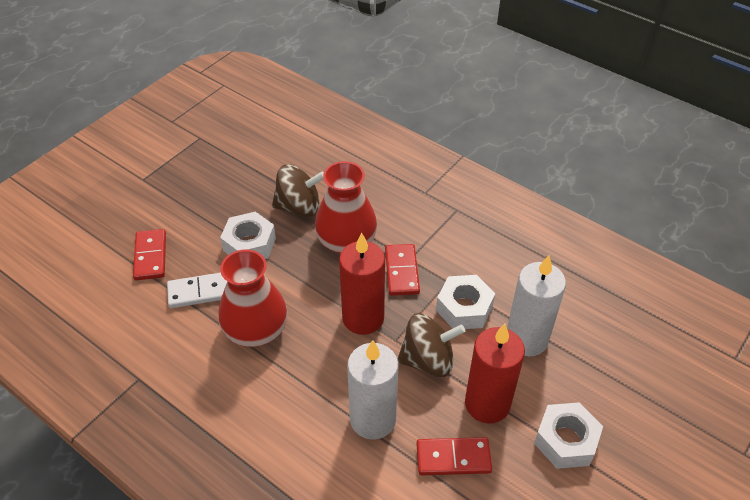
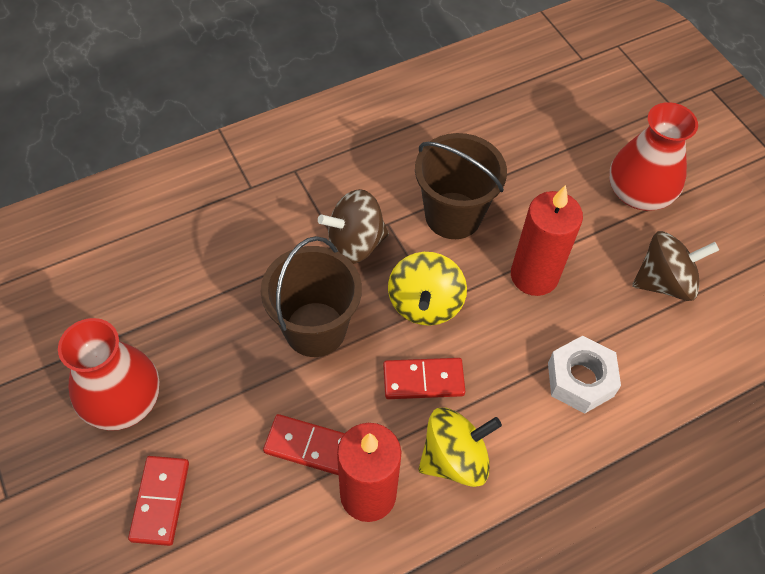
brown bucket: none = 0 -> [261,236,362,357] [415,133,507,239] = 2
white candle: [347,340,398,440] [507,255,566,356] = 2 -> none = 0
white domino: [167,272,227,308] = 1 -> none = 0
white nut: [220,212,276,259] [436,275,495,329] [534,402,603,469] = 3 -> [548,336,621,414] = 1
yellow spinning top: none = 0 -> [388,252,467,326] [418,408,502,487] = 2

